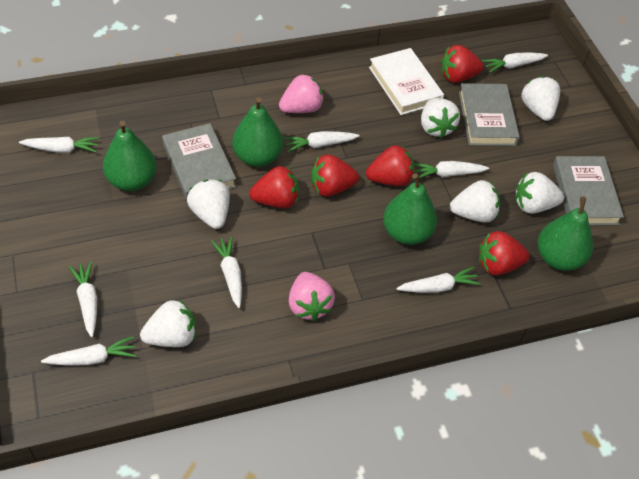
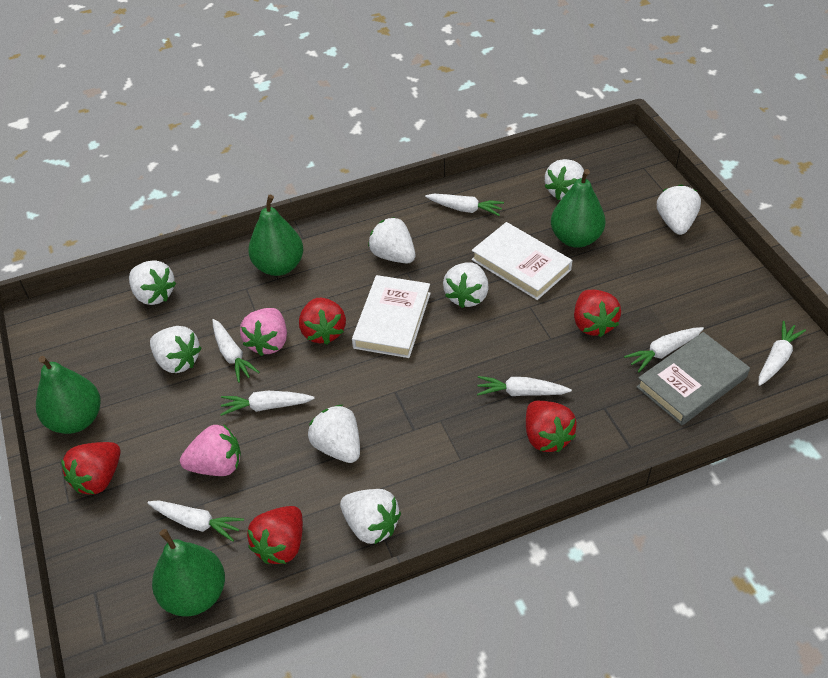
grey book: [162,123,236,200] [459,83,520,146] [553,156,624,225] = 3 -> [636,332,750,425] = 1
white book: [369,48,444,115] = 1 -> [352,275,431,358] [472,222,573,300] = 2
white carrot: [19,136,99,153] [41,336,136,366] [69,262,97,337] [211,236,242,308] [284,131,359,152] [396,267,481,293] [414,161,489,178] [482,52,548,73] = 8 -> [148,500,244,542] [213,319,260,383] [220,391,315,416] [425,194,504,216] [477,376,572,396] [624,327,704,372] [758,321,806,386] = 7
white strawberry: [140,300,196,347] [187,180,230,229] [421,98,460,138] [450,180,500,223] [515,172,564,214] [521,76,560,121] = 6 -> [129,260,176,305] [150,326,201,373] [308,405,360,463] [340,489,401,545] [368,217,415,263] [443,262,489,308] [545,159,584,200] [657,185,701,235] = 8

